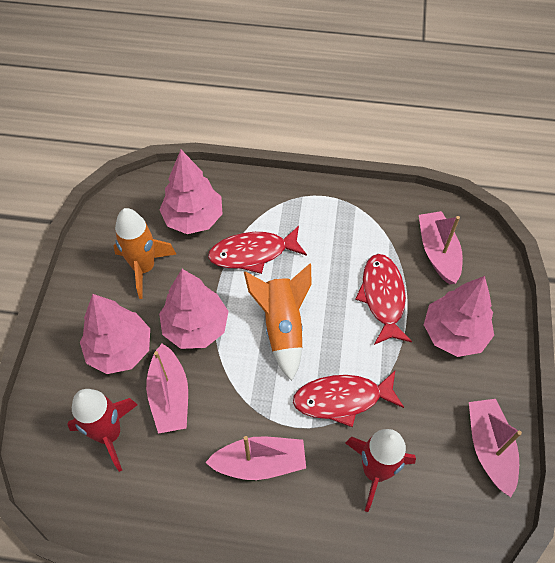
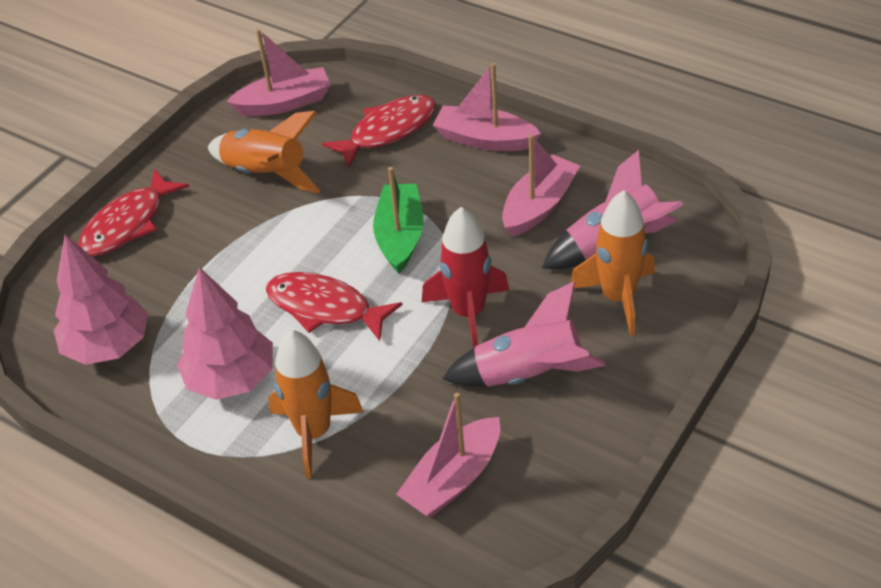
green boat: none = 0 -> [373,167,424,273] = 1
orange rocket: [113,208,177,299] [244,264,312,381] = 2 -> [208,111,320,193] [268,330,364,478] [570,190,655,336] = 3
pink rocket: none = 0 -> [442,281,606,387] [542,150,683,269] = 2
pink tree: [80,294,150,374] [159,269,229,349] [160,150,223,234] [424,276,494,357] = 4 -> [54,235,148,365] [177,267,273,400] = 2
red rocket: [67,389,138,472] [345,429,416,512] = 2 -> [422,207,509,348] = 1

